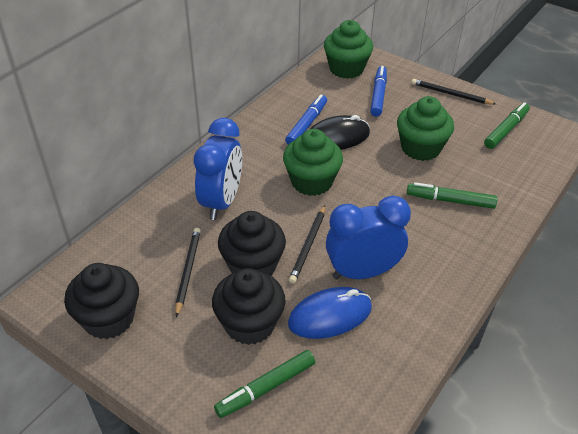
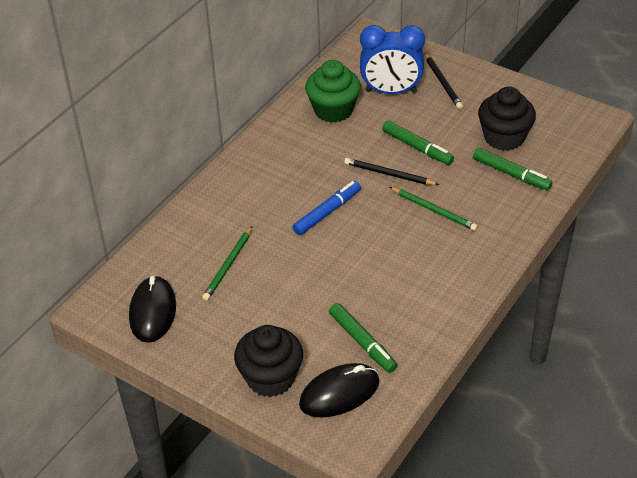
black cupcake: [64,263,139,339] [212,268,286,345] [218,211,286,276] = 3 -> [234,325,303,397] [478,86,536,151] = 2
black mouse: [310,115,370,150] = 1 -> [129,275,176,343] [299,363,379,418] = 2
black pencil: [175,228,201,317] [289,205,325,284] [411,79,496,104] = 3 -> [344,158,439,185] [425,53,463,109] = 2
blue clock: [194,118,242,220] [326,196,411,279] = 2 -> [360,25,425,94] = 1
blue marker: [285,95,327,145] [370,66,387,117] = 2 -> [293,181,361,235] = 1
blue mouse: [288,287,372,339] = 1 -> none = 0
green cupcake: [283,129,343,196] [324,20,373,79] [397,96,454,161] = 3 -> [305,60,361,123] = 1
green pencil: none = 0 -> [202,226,252,301] [389,187,478,231] = 2

